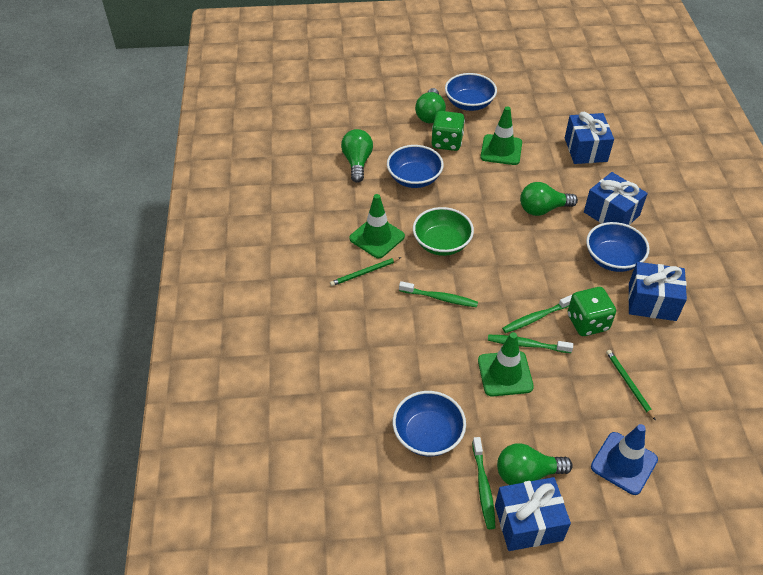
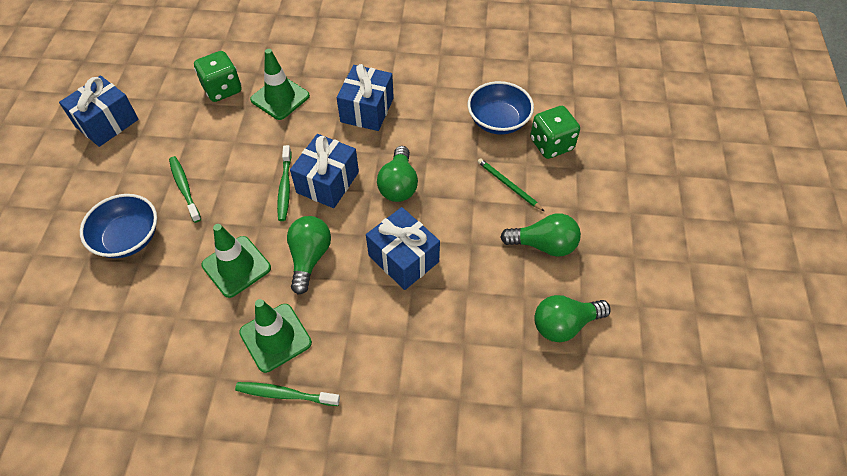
blue bowl: [387,145,444,188] [393,391,466,456] [445,73,497,111] [586,222,649,272] = 4 -> [80,194,157,258] [468,81,534,135] = 2
blue traffic cone: [591,424,658,495] = 1 -> none = 0
green bowl: [413,207,474,256] = 1 -> none = 0
green pencil: [330,257,401,286] [606,350,656,421] = 2 -> [478,158,545,212] = 1
green toothbrush: [399,281,478,307] [472,437,495,529] [488,335,573,353] [502,295,572,333] = 4 -> [169,156,201,223] [235,382,340,406] [277,145,292,221] = 3

